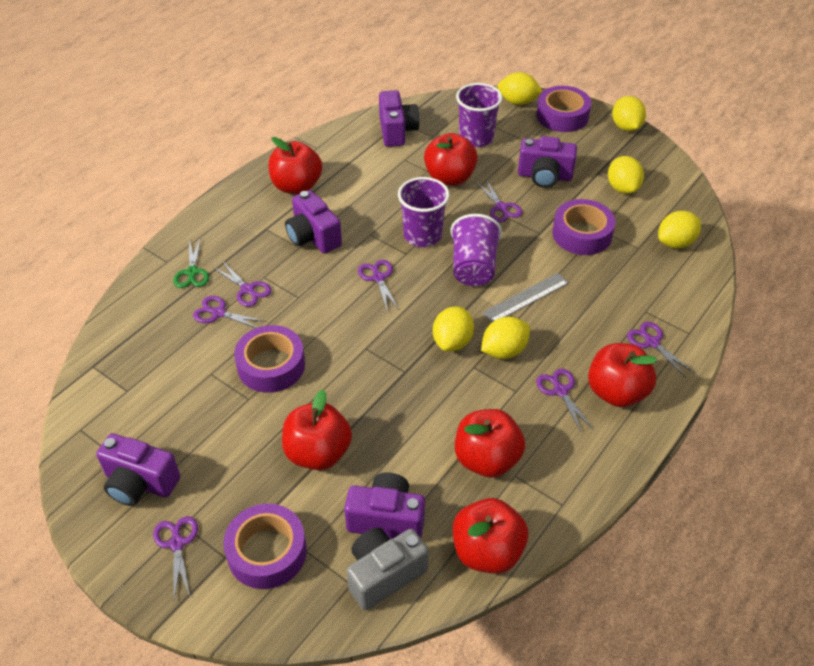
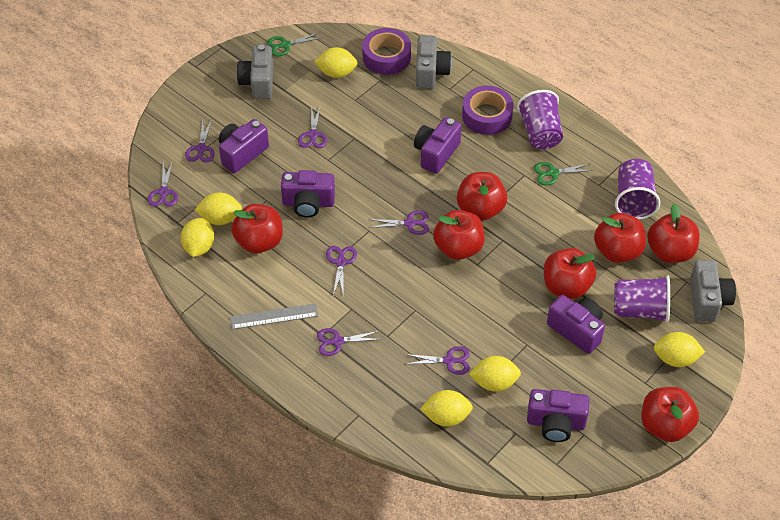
green scissors: [173,238,209,288] = 1 -> [267,32,321,56] [534,162,594,185] = 2
grey camera: [347,527,429,610] = 1 -> [237,45,273,99] [416,35,452,89] [690,260,736,322] = 3
purple tape: [223,504,307,589] [234,325,305,393] [537,86,591,132] [553,199,616,255] = 4 -> [362,28,411,75] [462,86,513,135] = 2
red apple: [268,137,322,194] [282,389,352,470] [424,133,478,186] [453,498,528,574] [455,409,525,478] [588,343,657,407] = 6 -> [231,204,283,253] [433,210,485,260] [457,172,507,221] [544,248,596,299] [594,213,646,263] [641,387,699,442] [647,203,700,263] = 7

